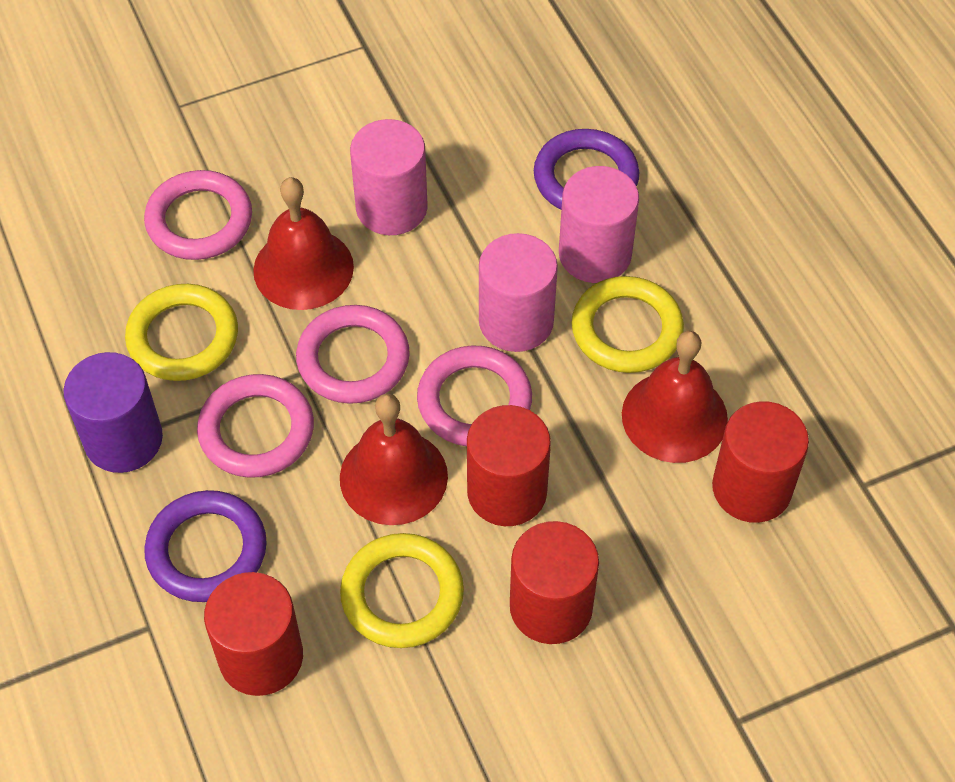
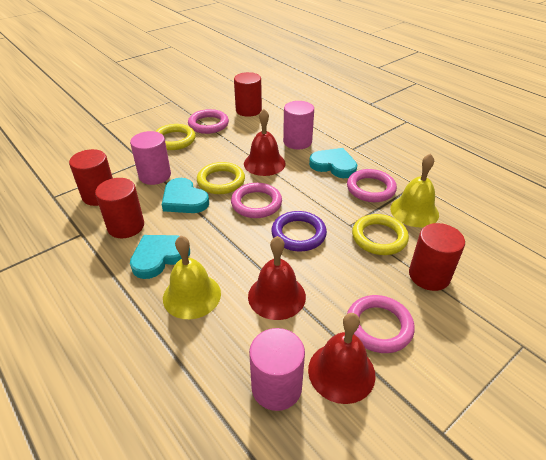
purple cylinder: [63,352,163,473] = 1 -> none = 0
purple ring: [144,490,267,602] [534,129,639,210] = 2 -> [271,211,327,251] = 1
turquoise heart: none = 0 -> [130,235,190,279] [162,178,209,213] [309,148,357,178] = 3
yellow bell: none = 0 -> [163,236,221,319] [390,153,439,227] = 2

